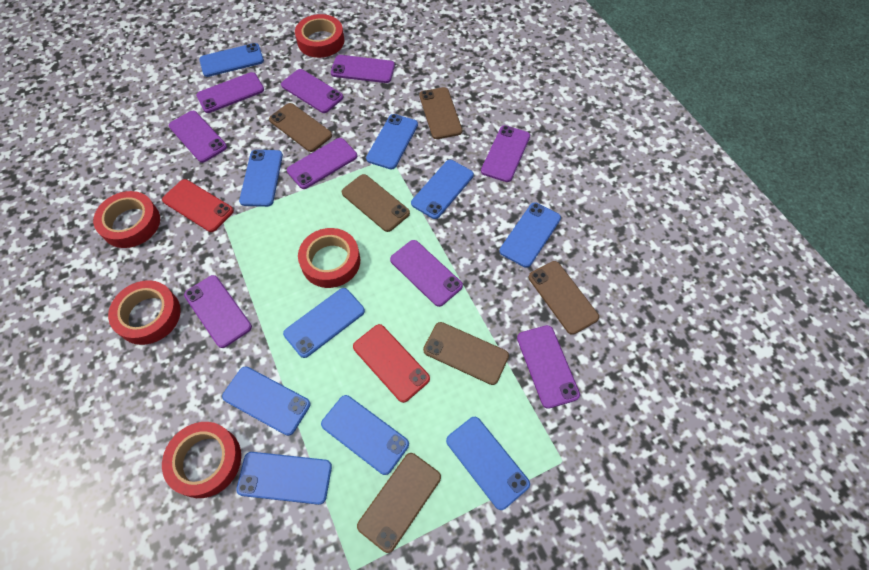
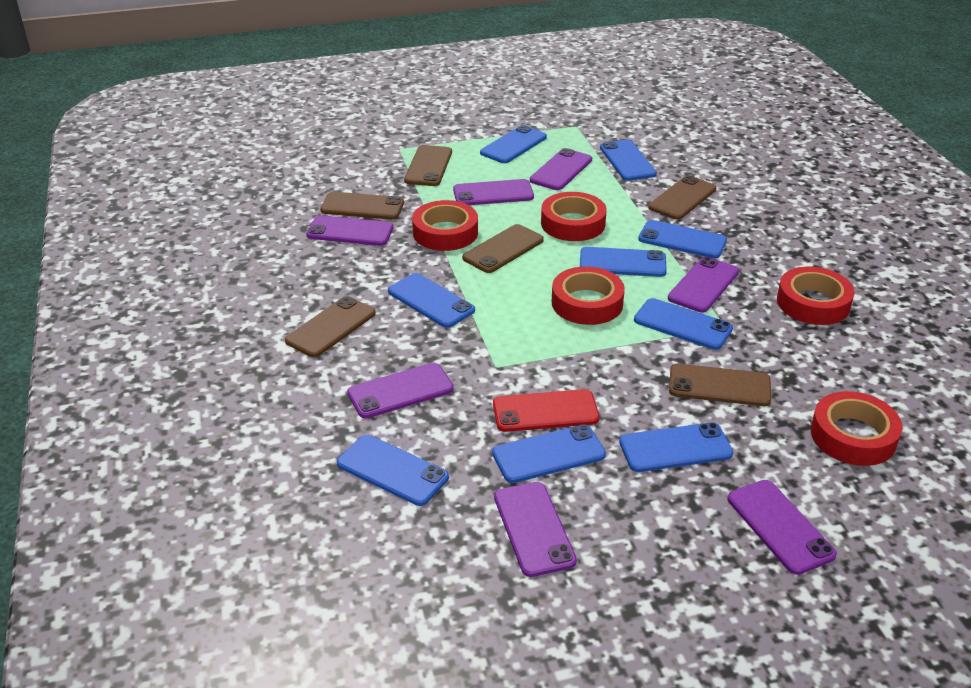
blue phone: [199,43,264,77] [222,366,310,436] [236,452,332,505] [239,150,283,207] [283,288,365,358] [321,395,409,475] [366,114,418,170] [411,160,474,219] [446,417,530,510] [500,202,561,268] = 10 -> [337,435,449,506] [388,273,475,328] [480,125,547,163] [492,424,606,483] [580,247,667,277] [600,140,657,181] [619,422,733,472] [634,298,733,350] [638,220,727,258] = 9
purple phone: [169,111,227,163] [184,275,252,348] [196,72,264,113] [281,69,343,113] [287,138,357,189] [331,55,395,83] [390,240,463,307] [481,125,530,182] [517,325,580,409] = 9 -> [306,215,394,246] [347,363,454,418] [453,179,534,205] [494,482,577,577] [530,148,592,190] [668,256,739,313] [727,480,837,575] = 7
red phone: [162,179,234,232] [353,324,430,403] = 2 -> [493,389,599,432] = 1

